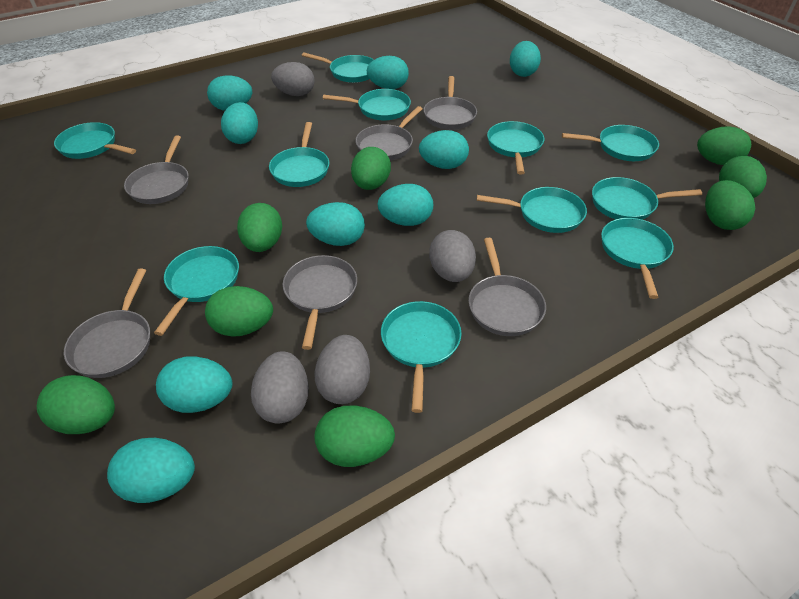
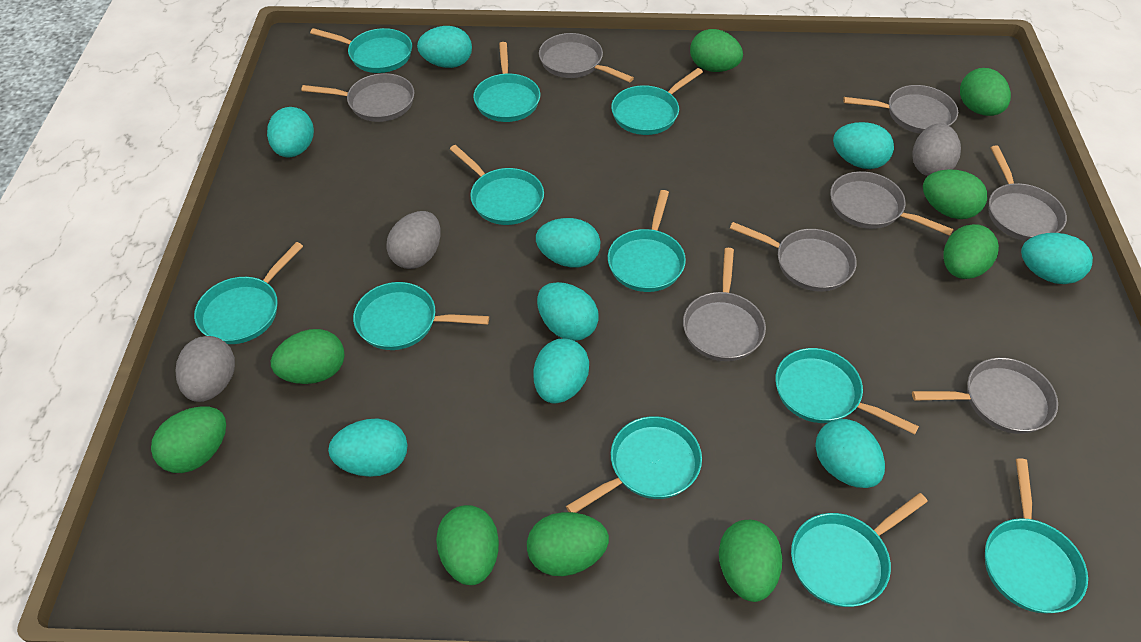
green egg: [37,375,115,434] [205,286,273,337] [237,203,282,252] [315,406,395,467] [351,147,391,190] [697,126,751,165] [705,180,755,230] [719,156,767,198] = 8 -> [151,406,226,473] [271,329,345,384] [436,505,499,585] [527,512,609,576] [690,29,743,72] [719,520,783,602] [923,169,987,219] [943,224,999,279] [960,68,1011,116] = 9
grey egg: [251,351,309,424] [271,62,314,96] [314,335,370,404] [429,230,476,282] = 4 -> [176,336,235,402] [386,211,441,269] [912,123,961,176] = 3
grey pan: [64,269,150,378] [124,135,189,204] [283,255,357,350] [356,106,422,161] [423,76,477,130] [468,238,546,336] = 6 -> [302,73,415,122] [539,33,634,83] [683,248,766,361] [730,222,857,291] [830,171,954,236] [843,85,958,134] [912,358,1058,434] [988,145,1067,241] = 8

